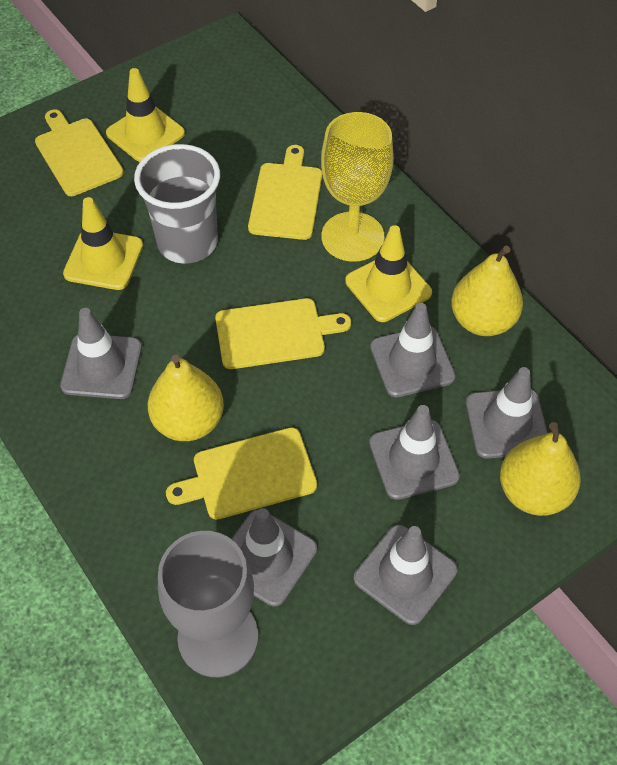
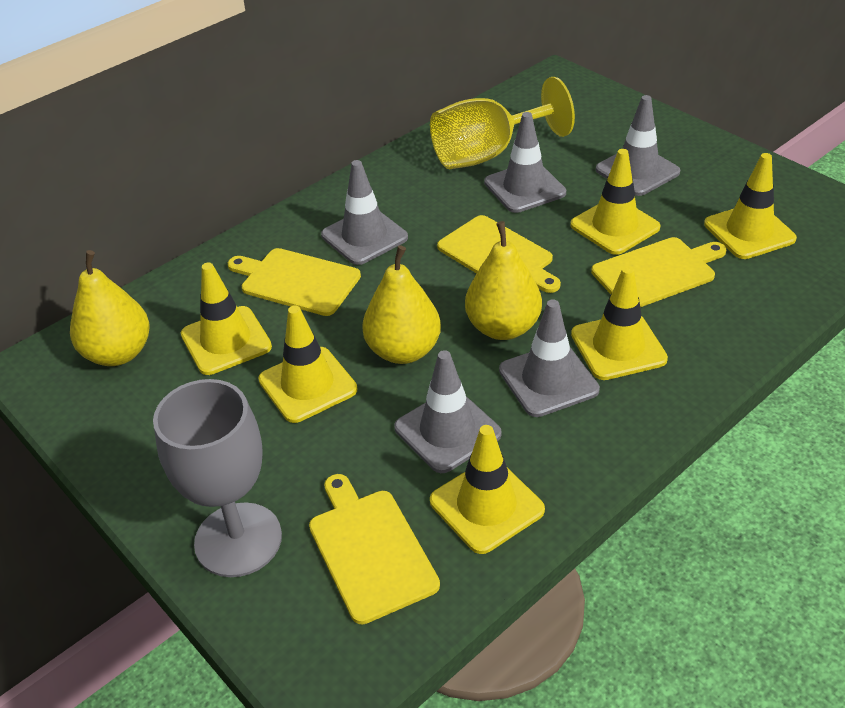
grey cup: [134,144,220,264] = 1 -> none = 0
grey traffic cone: [60,308,142,399] [232,508,317,606] [354,525,457,625] [369,405,460,500] [370,303,456,397] [466,367,548,459] = 6 -> [321,160,408,265] [394,350,502,473] [484,112,566,213] [499,299,600,417] [596,95,680,196] = 5
yellow traffic cone: [63,197,143,290] [106,68,185,162] [345,225,432,322] = 3 -> [181,263,272,375] [258,305,357,423] [430,425,545,554] [570,149,660,255] [571,266,668,380] [704,153,797,259] = 6

